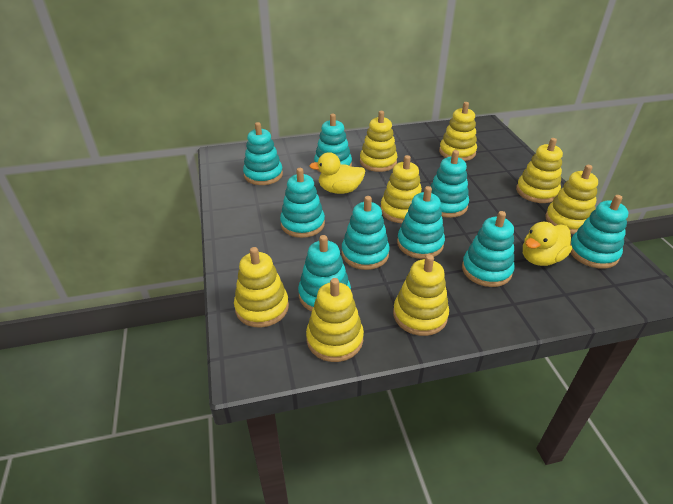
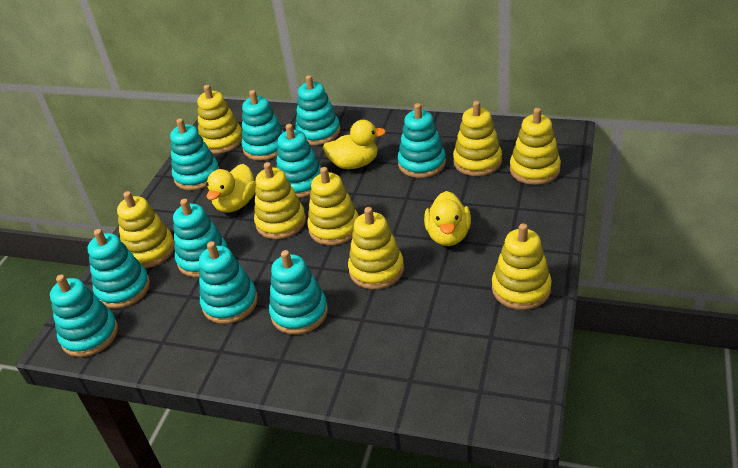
turquoise stacking toy: [243,122,283,185] [280,168,325,238] [298,235,351,311] [314,114,352,173] [342,196,390,270] [397,186,445,259] [430,150,469,218] [462,211,514,287] [570,195,628,269] = 9 -> [50,275,118,357] [88,229,150,309] [170,118,219,190] [173,199,228,277] [199,241,258,324] [241,90,284,161] [269,250,328,335] [276,124,322,198] [295,75,340,145] [398,103,446,178] = 10
yellow duck: [309,152,365,194] [523,222,572,266] = 2 -> [206,164,256,213] [322,120,386,169] [424,191,471,246] = 3

